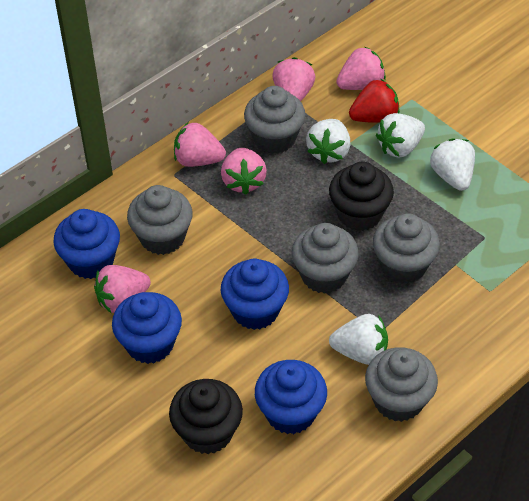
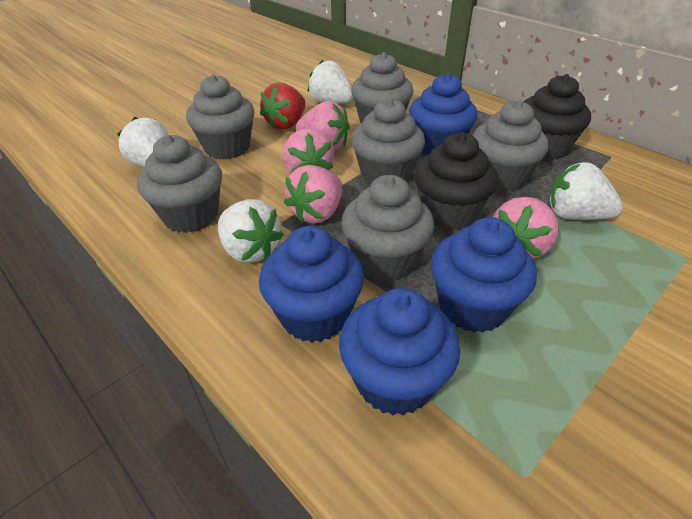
grey cupcake: [127,185,193,255] [244,86,305,154] [291,223,359,294] [365,347,438,422] [373,213,440,284] = 5 -> [137,135,222,233] [186,74,255,159] [341,175,434,281] [351,52,414,123] [351,98,425,184] [472,100,549,192] = 6
pink strawberry: [94,265,151,314] [174,122,226,167] [221,148,267,195] [272,57,316,101] [336,46,386,90] = 5 -> [283,128,335,174] [284,165,342,223] [296,101,350,150] [493,197,559,259] = 4

